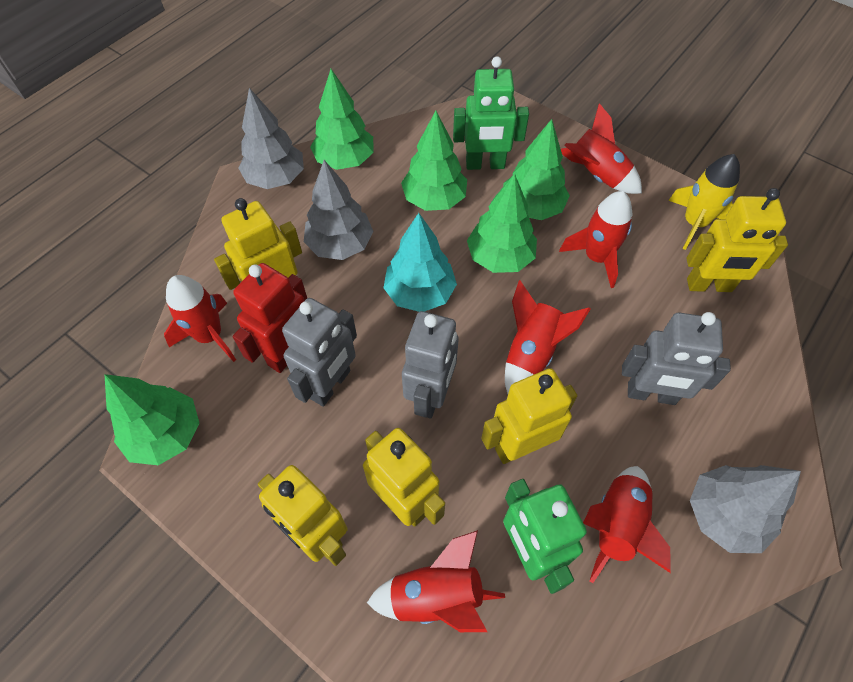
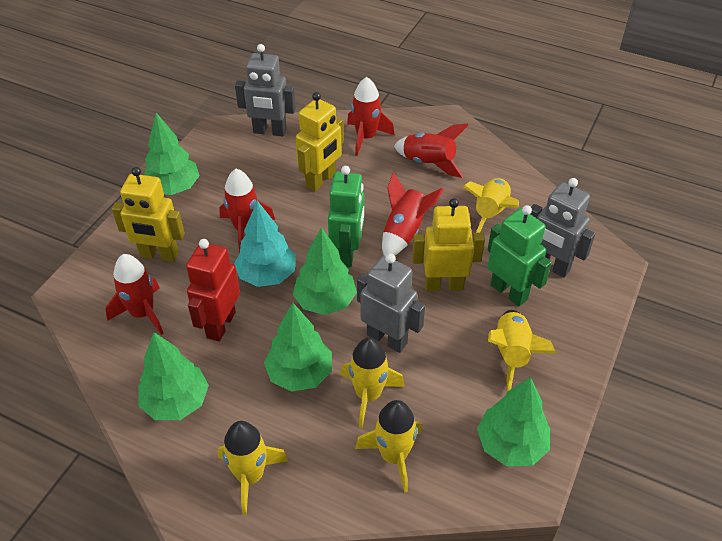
grey tree: [238,88,304,189] [304,160,373,260] [690,465,801,553] = 3 -> none = 0
red rocket: [164,275,236,362] [367,530,505,632] [505,280,590,394] [559,191,632,288] [561,103,642,194] [583,466,671,583] = 6 -> [105,254,164,335] [219,169,275,253] [347,77,395,156] [382,173,444,256] [394,124,468,178] = 5
yellow robot: [214,198,302,290] [258,465,348,566] [363,428,445,527] [481,368,577,464] [686,188,788,292] = 5 -> [112,167,185,262] [296,92,344,191] [412,198,485,291] = 3
yellow rocket: [668,154,740,250] = 1 -> [217,421,288,515] [340,337,405,428] [355,400,422,493] [463,178,519,233] [488,310,556,391] = 5

